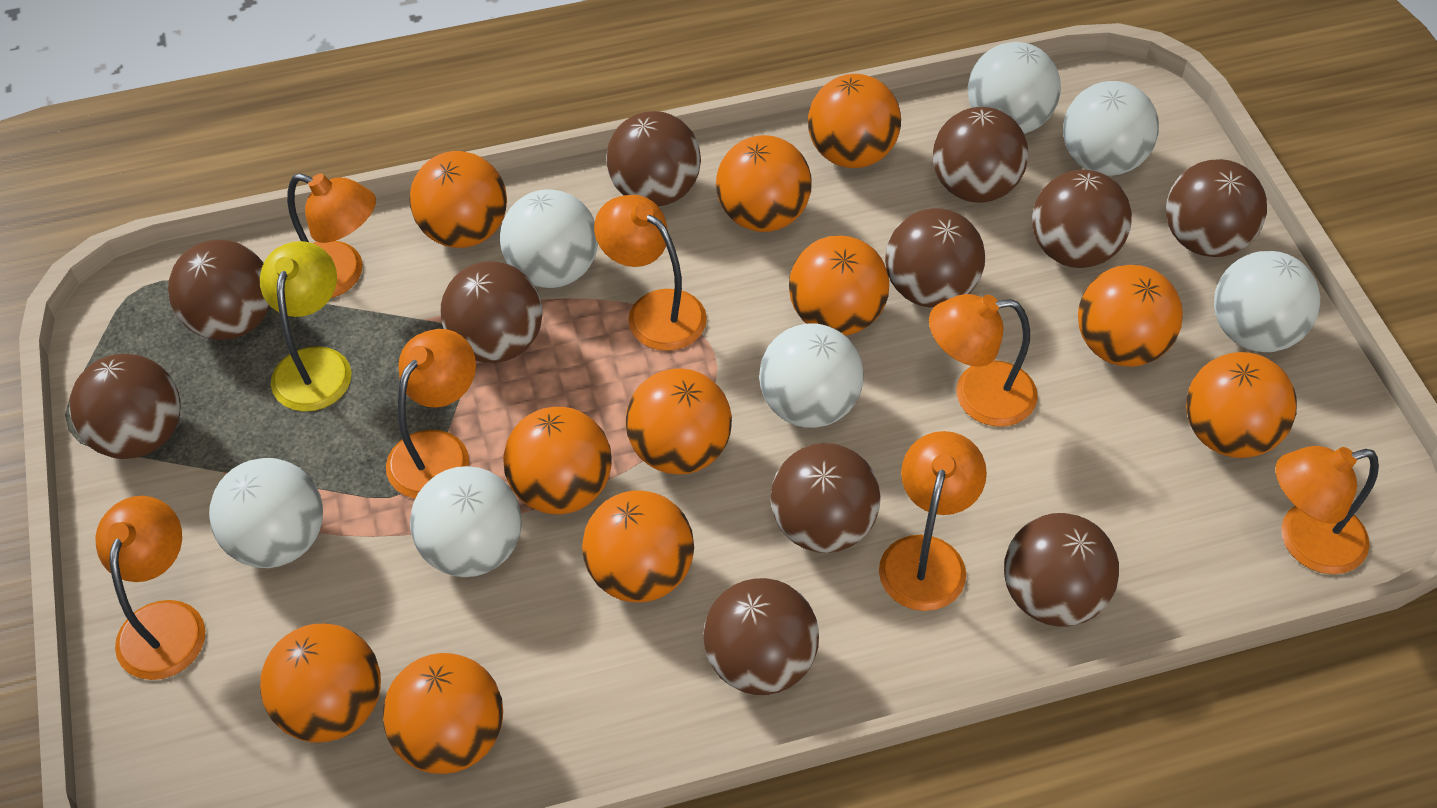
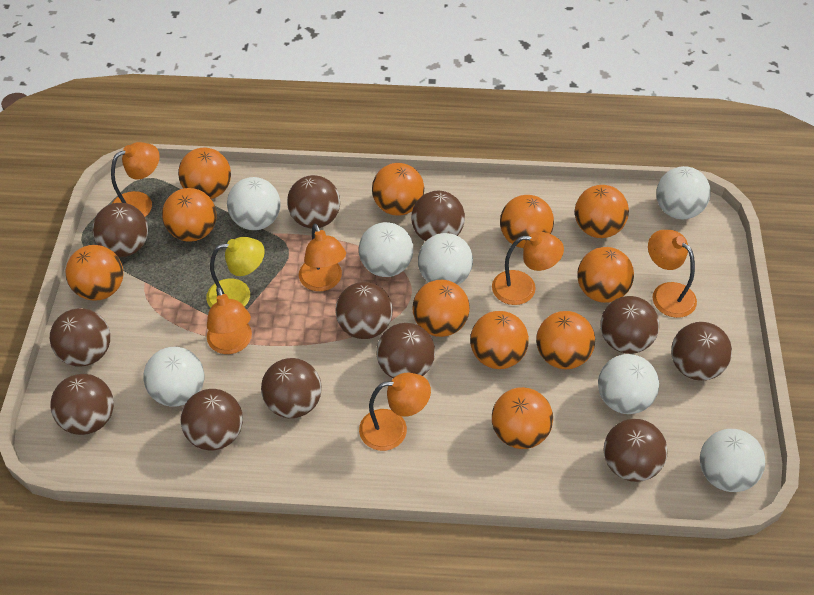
brown ball: [69,354,180,459] [168,240,270,340] [441,261,543,363] [606,111,701,206] [703,578,819,695] [770,443,881,553] [885,208,985,307] [932,107,1028,203] [1004,513,1119,627] [1032,170,1132,268] [1166,159,1267,257] = 11 -> [50,308,110,367] [50,374,114,435] [92,203,148,257] [181,389,243,450] [261,358,322,418] [287,175,340,228] [336,282,393,339] [377,323,435,378] [411,191,465,241] [600,296,659,354] [604,419,668,482] [671,322,732,381] = 12
orange lamp: [96,496,206,680] [287,173,376,298] [386,329,476,499] [594,195,707,351] [879,431,987,611] [929,294,1038,427] [1276,446,1379,574] = 7 -> [111,142,160,217] [207,286,252,354] [299,223,346,291] [359,373,431,451] [492,232,564,305] [648,230,697,318] = 6

